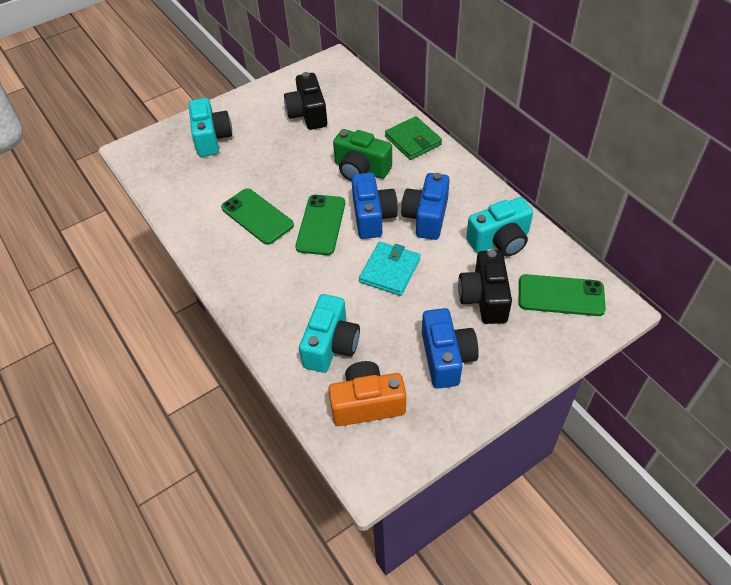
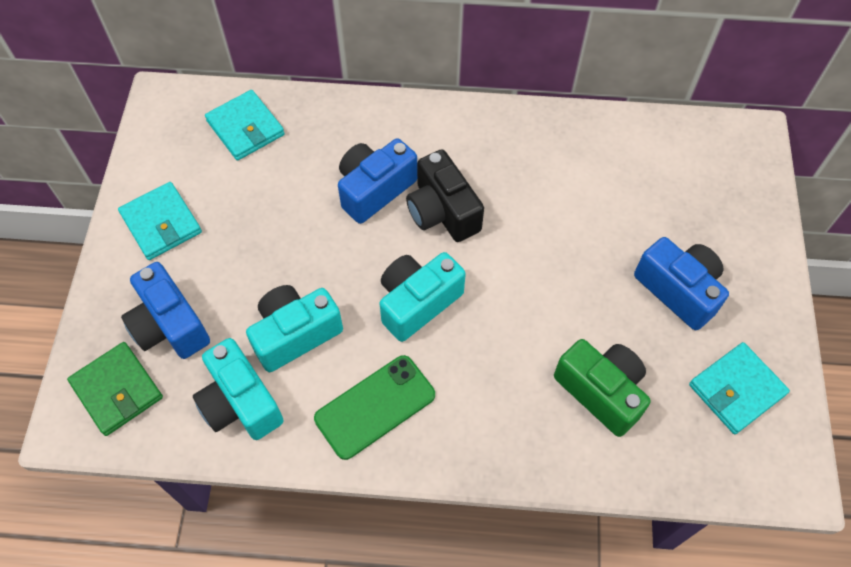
black camera: [284,72,327,130] [458,250,512,324] = 2 -> [406,149,484,242] = 1
green phone: [221,188,294,245] [295,195,345,255] [519,274,606,316] = 3 -> [314,355,435,460] = 1
orange camera: [328,361,406,426] = 1 -> none = 0
turquoise wallet: [359,242,420,296] = 1 -> [118,182,202,260] [205,90,285,161] [689,342,790,434] = 3

